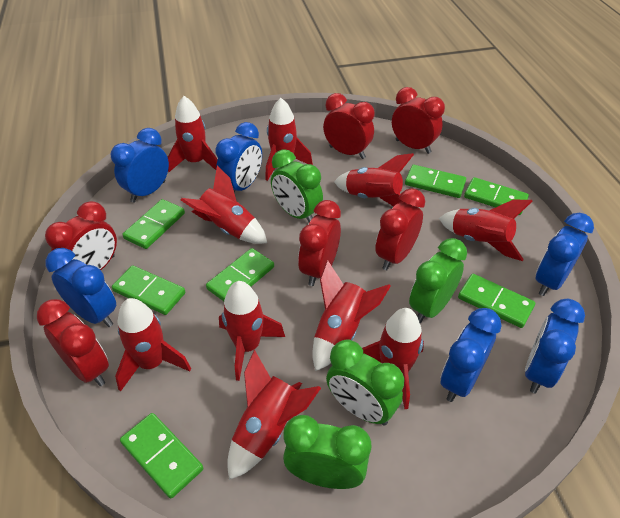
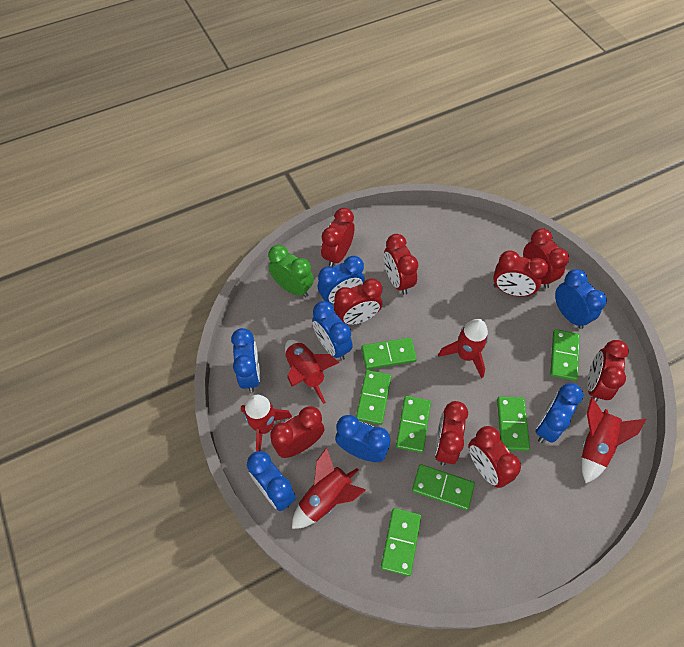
blue clock: [45,248,116,327] [111,128,169,203] [215,122,262,193] [440,308,501,402] [525,299,585,394] [536,213,594,296] = 6 -> [231,328,260,392] [247,451,296,511] [312,301,353,360] [318,256,365,304] [335,415,390,462] [536,383,583,443] [555,269,607,329] = 7
green clock: [271,149,323,222] [283,415,371,489] [326,340,404,426] [409,238,467,324] = 4 -> [268,245,314,297] = 1
red clock: [37,299,109,386] [45,201,117,270] [298,200,341,286] [323,93,374,159] [375,188,425,270] [392,87,445,154] = 6 -> [270,406,325,458] [321,208,355,267] [334,278,382,325] [384,234,418,295] [434,401,468,466] [469,426,521,488] [493,250,548,297] [523,228,569,289] [587,340,629,402] = 9
red rocket: [115,298,191,392] [168,96,217,172] [181,166,267,244] [219,281,285,381] [227,350,321,480] [265,98,313,181] [312,260,391,371] [334,153,414,207] [362,308,424,409] [439,200,532,261] = 10 -> [241,394,292,452] [285,340,339,404] [292,447,366,529] [438,319,488,378] [581,397,646,483] = 5

